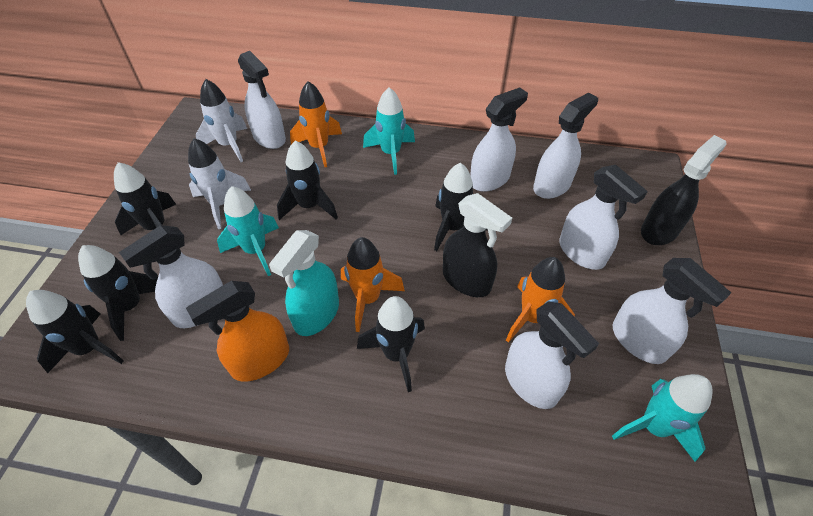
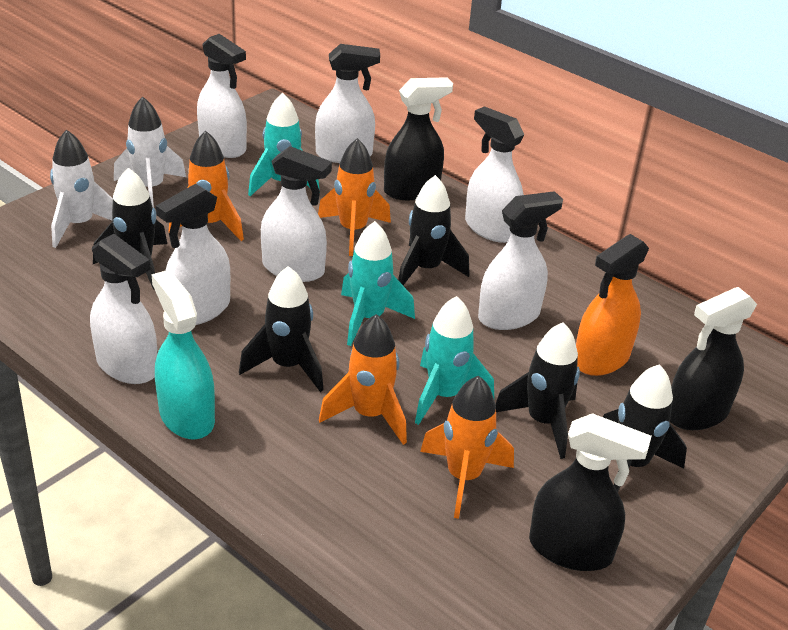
black rocket: [26,290,124,373] [78,245,158,341] [114,162,176,235] [277,141,338,220] [357,296,425,392] [434,163,487,251] = 6 -> [93,168,167,290] [239,266,324,392] [398,175,470,285] [496,322,580,459] [603,364,687,492] = 5
black spray bottle: [443,193,512,297] [641,135,726,245] = 2 -> [384,77,453,201] [529,413,652,571] [670,287,757,430] = 3
orange rocket: [290,81,342,167] [341,237,405,332] [506,257,575,343] = 3 -> [169,130,244,241] [318,138,391,256] [319,314,407,445] [420,376,514,519] = 4

